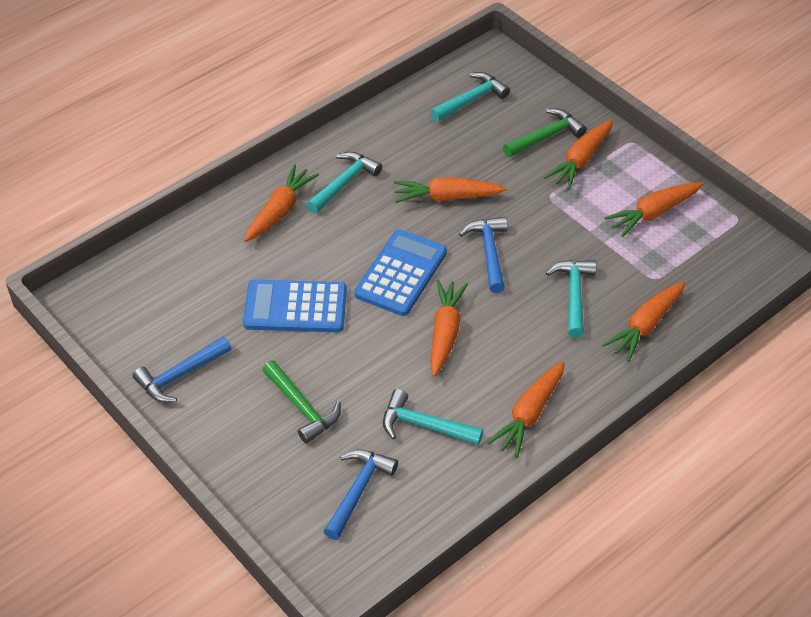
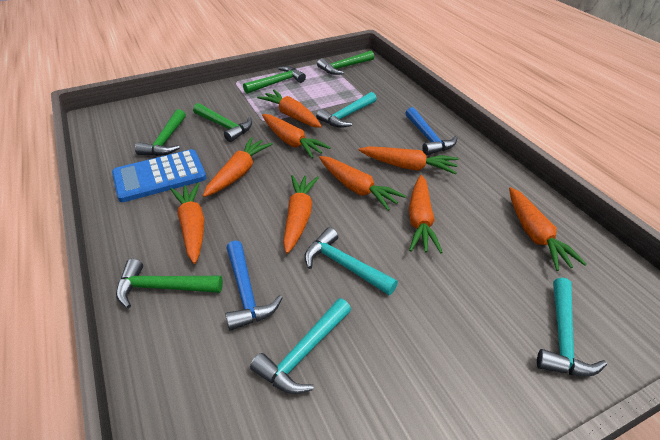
blue calculator: [243,280,347,332] [354,229,447,316] = 2 -> [112,149,207,202] = 1
blue hammer: [133,336,232,403] [323,450,398,540] [459,217,507,293] = 3 -> [225,240,282,331] [405,107,457,155] = 2
green hammer: [262,360,341,444] [503,108,586,157] = 2 -> [116,259,223,309] [135,109,186,156] [193,103,252,142] [243,66,306,94] [317,51,374,75] = 5
orange carrot: [244,164,319,242] [394,177,507,203] [430,279,468,376] [487,362,565,458] [544,120,613,190] [602,281,685,362] [604,182,703,237] = 7 -> [170,183,204,264] [203,137,273,197] [257,90,322,128] [262,114,331,158] [283,175,319,254] [319,156,406,211] [359,146,459,174] [409,175,443,253] [509,187,587,271] = 9

